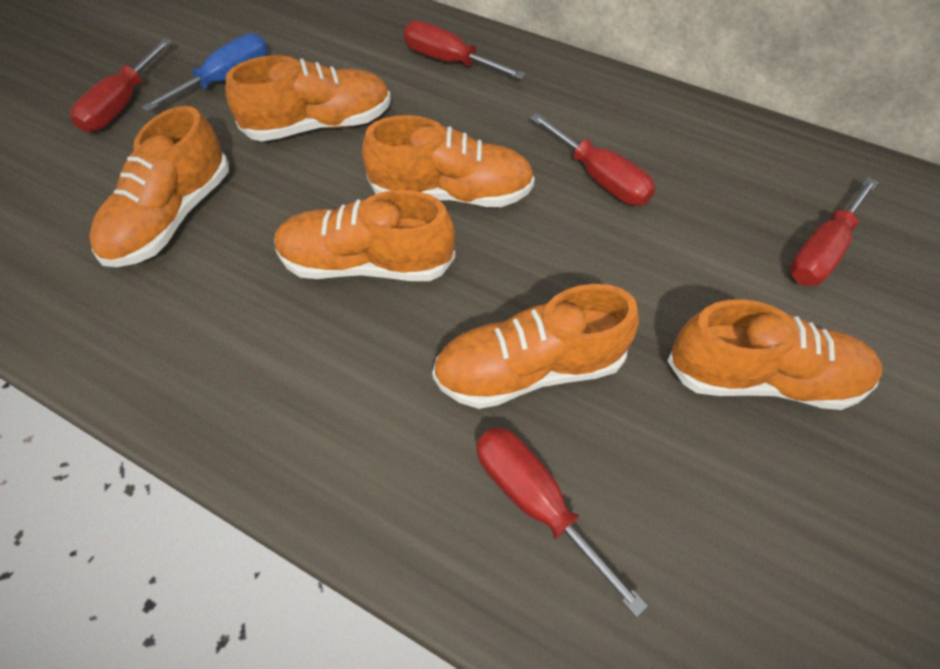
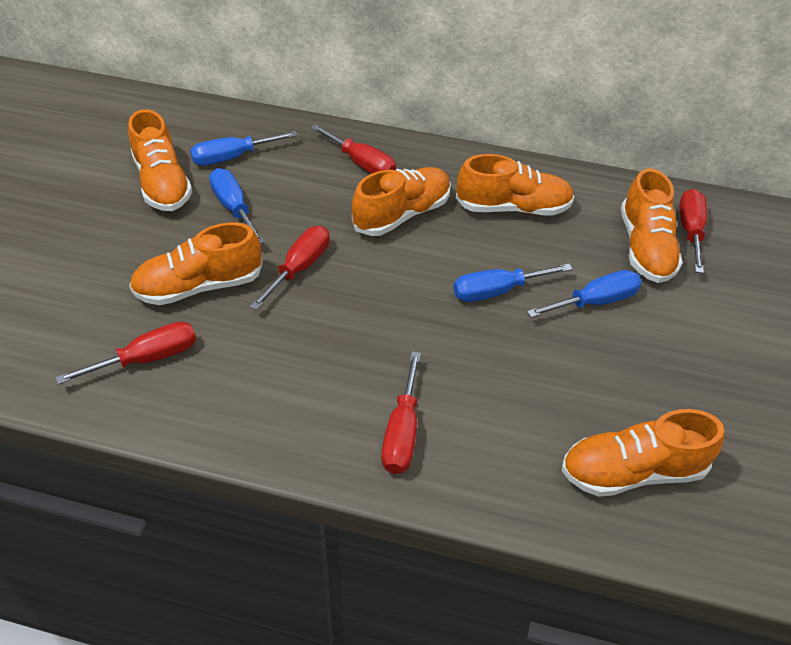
blue screwdriver: [142,33,268,112] = 1 -> [190,131,298,166] [209,168,265,244] [453,264,573,302] [527,270,642,318] = 4

